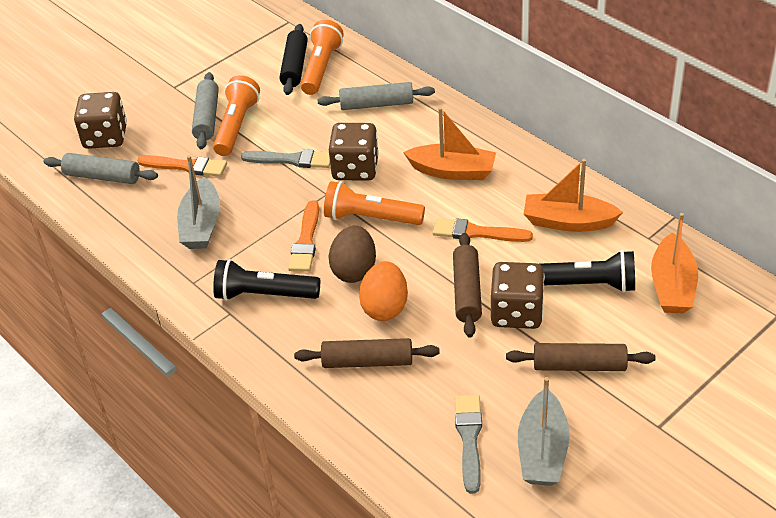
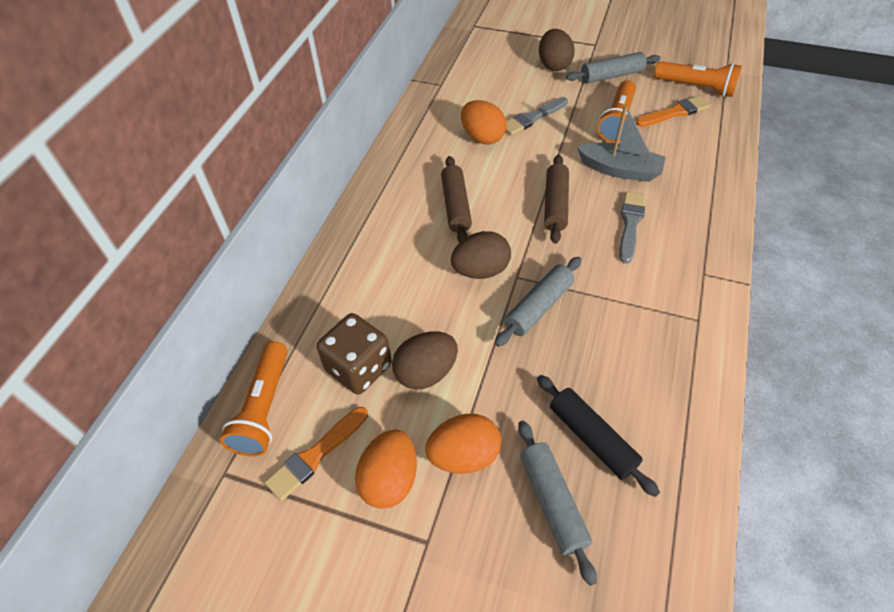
black flashlight: [213,259,320,301] [540,250,635,292] = 2 -> none = 0
brown dice: [74,92,127,149] [329,123,379,181] [491,262,545,329] = 3 -> [317,313,392,395] = 1
brown egg: [328,225,376,283] = 1 -> [392,331,458,390] [451,231,511,279] [539,29,575,71] = 3
brown rolling pin: [294,338,440,368] [453,233,482,337] [506,343,655,371] = 3 -> [441,156,472,243] [544,154,569,244] = 2
grey boat: [177,155,220,249] [518,377,570,486] = 2 -> [577,105,666,182] = 1
orange boat: [403,107,496,180] [524,159,623,232] [651,213,698,314] = 3 -> none = 0
orange brush: [137,155,227,177] [288,200,319,272] [432,218,533,242] = 3 -> [265,407,368,501] [636,96,711,127] = 2
orange egg: [359,261,408,321] = 1 -> [355,429,417,509] [425,414,501,474] [461,100,507,145] = 3

